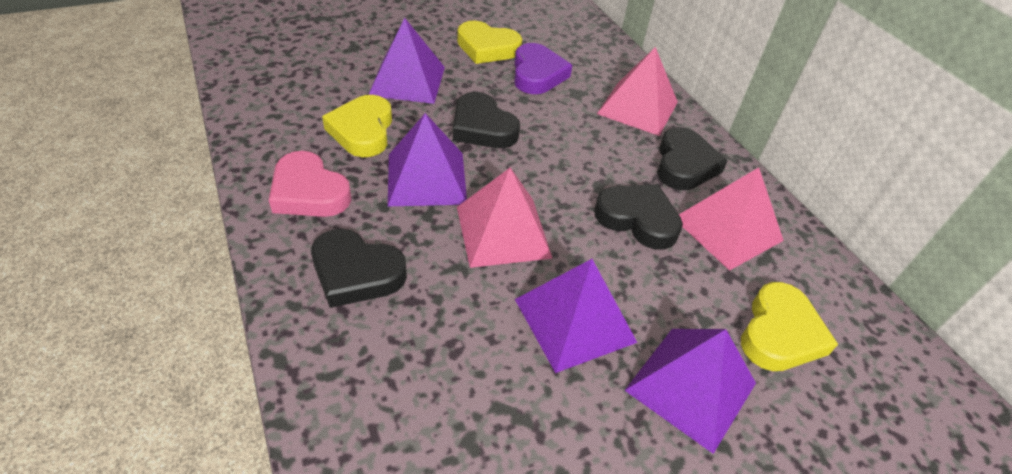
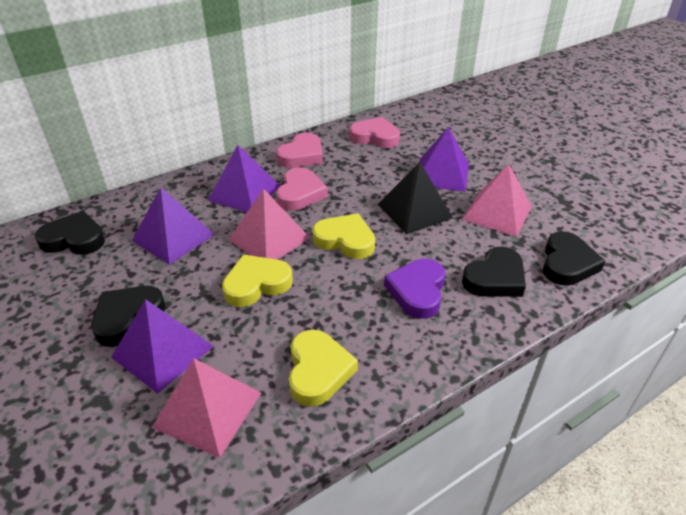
black pyramid: none = 0 -> [378,162,453,234] = 1
pink heart: [269,151,351,217] = 1 -> [276,132,323,168] [276,167,328,211] [349,117,400,148] = 3

